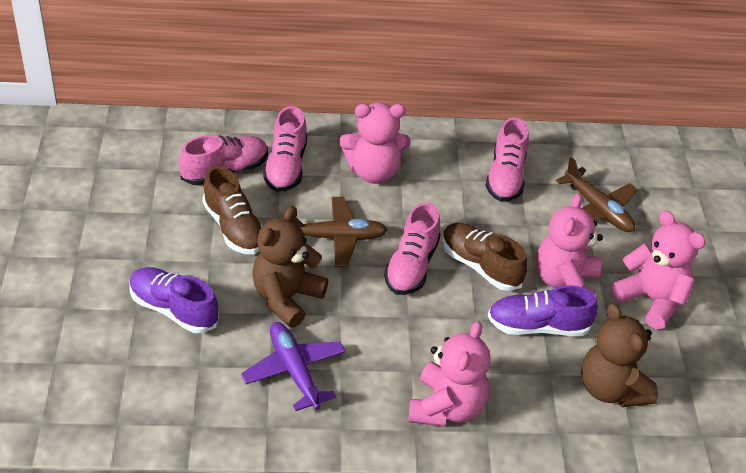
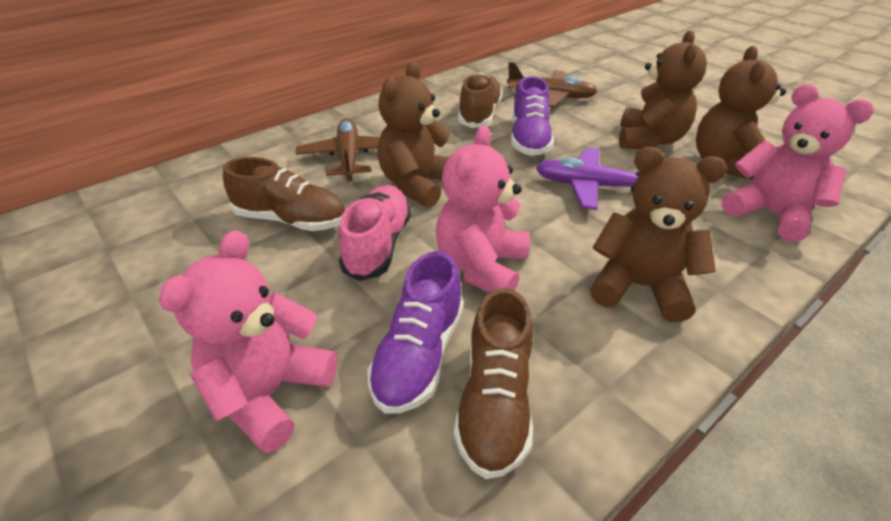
brown shoe: [202,166,263,254] [442,223,527,291] = 2 -> [223,157,346,231] [454,288,533,479] [458,73,503,128] = 3
brown teddy bear: [252,206,328,328] [581,303,658,407] = 2 -> [377,62,451,208] [590,147,727,322] [619,30,707,149] [696,46,786,180] = 4
pink shoe: [178,135,268,185] [263,106,307,192] [384,202,441,295] [485,118,529,202] = 4 -> [339,185,411,281] = 1
pink teddy bear: [339,103,411,184] [408,321,491,426] [536,193,603,294] [611,211,706,329] = 4 -> [159,230,337,453] [436,125,530,293] [722,84,874,242] = 3

